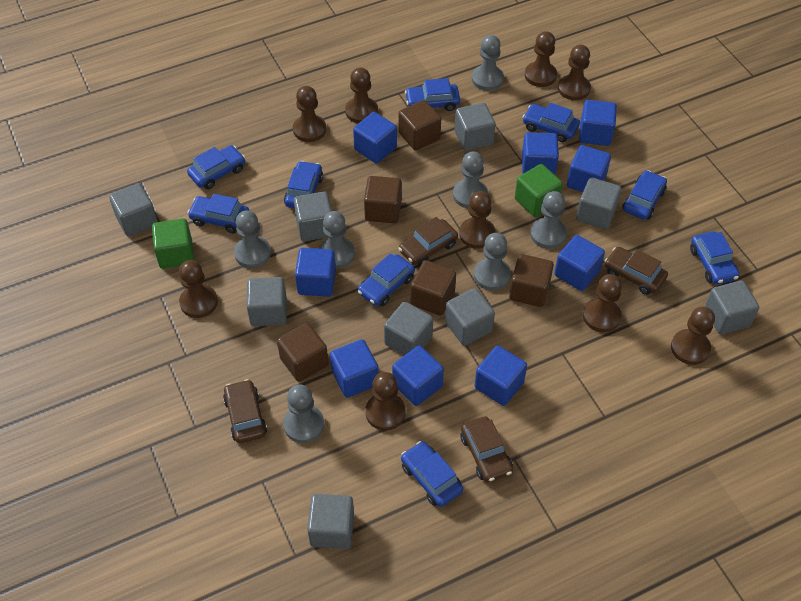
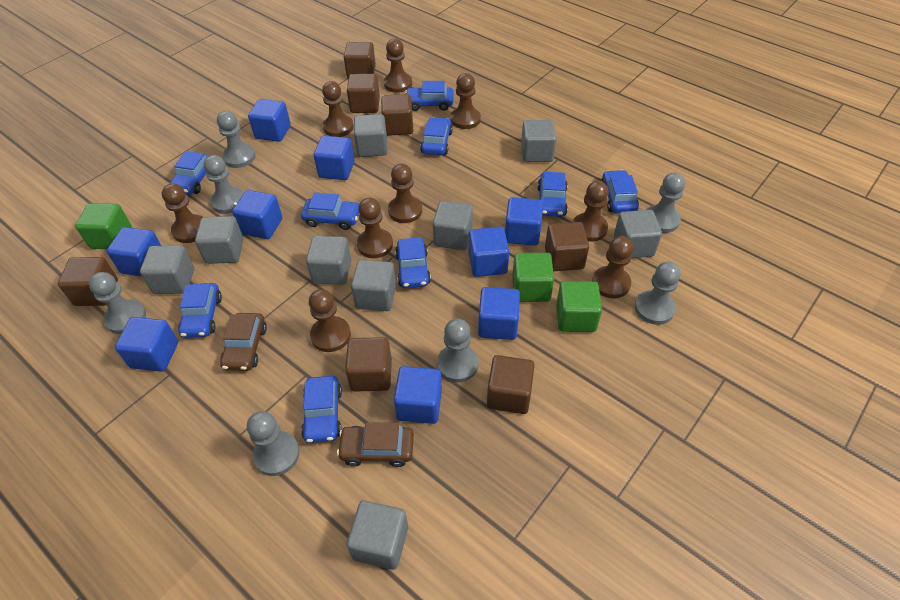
brown car: [223,379,267,443] [398,217,458,267] [461,417,513,482] [604,247,668,295] = 4 -> [220,313,267,371] [337,422,414,467] = 2
brown cube: [277,323,328,382] [364,176,402,223] [399,100,441,151] [410,260,456,316] [509,254,554,307] = 5 -> [58,257,118,306] [344,42,376,79] [345,337,392,392] [347,74,380,113] [381,94,413,136] [487,355,535,414] [545,222,589,271] = 7
green cube: [152,218,194,269] [515,164,563,217] = 2 -> [75,203,132,249] [512,253,554,302] [556,281,602,332] = 3

